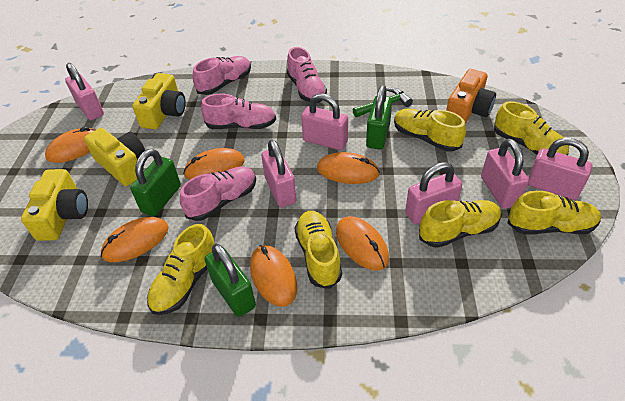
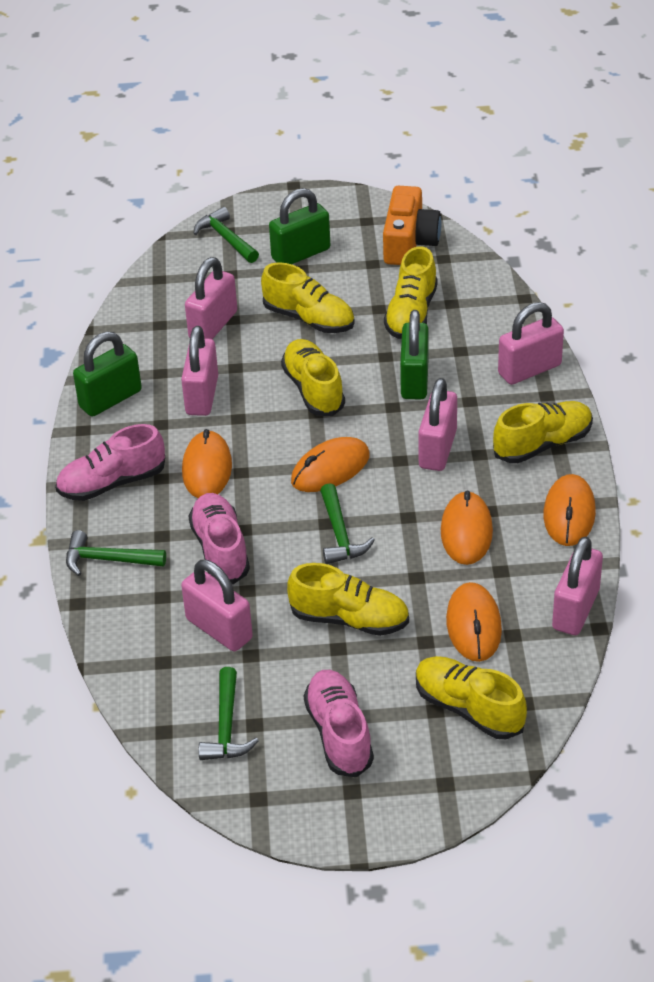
green hammer: [353,88,413,117] = 1 -> [66,530,166,576] [194,207,259,263] [199,667,259,760] [320,483,375,564] = 4
orange mouse: [45,127,96,163] [101,217,169,262] [183,148,245,180] [250,245,297,307] [317,152,380,184] [336,216,389,271] = 6 -> [182,429,232,498] [291,437,370,492] [441,490,493,565] [446,582,502,662] [544,474,596,546] = 5
pink shoe: [180,166,256,221] [193,56,251,95] [201,94,276,129] [287,47,327,103] = 4 -> [55,424,165,501] [188,493,250,584] [304,670,374,777] = 3
yellow camera: [21,169,88,241] [84,128,145,186] [132,73,186,129] = 3 -> none = 0

